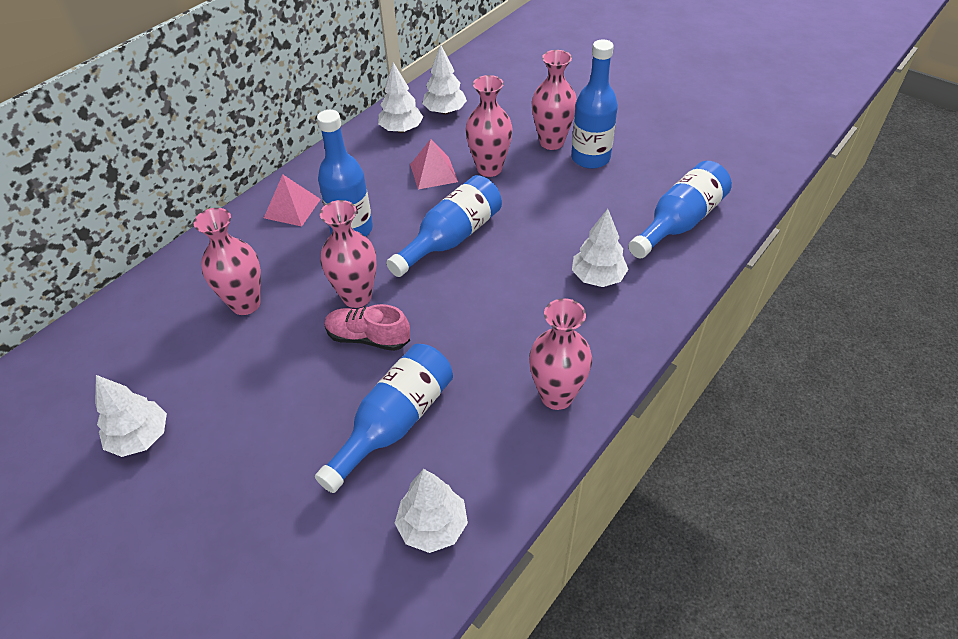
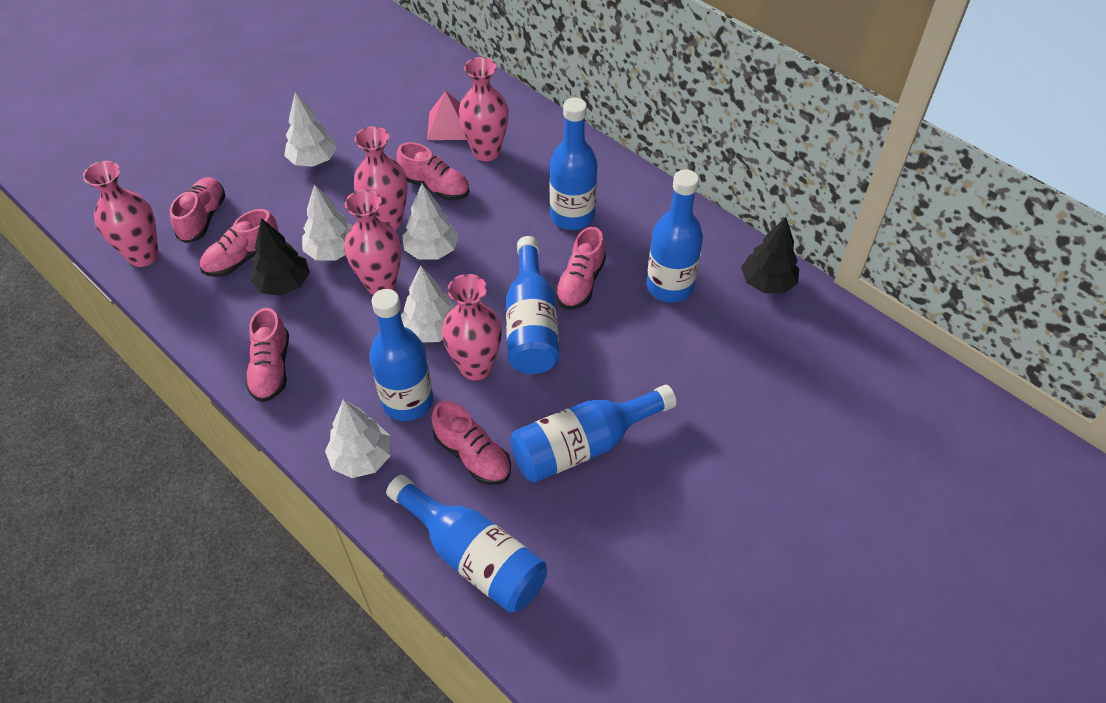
black tree: none = 0 -> [251,218,310,296] [741,217,799,294] = 2
blue bottle: [315,344,453,493] [317,110,373,237] [386,175,502,277] [571,39,618,169] [628,161,732,258] = 5 -> [369,289,433,421] [386,475,547,613] [506,236,559,374] [510,385,677,483] [550,98,598,230] [647,169,703,303] = 6
pink pyramid: [264,175,321,227] [410,139,458,189] = 2 -> [427,91,467,140] = 1
pink shoe: [324,304,410,351] = 1 -> [170,177,226,243] [200,209,279,277] [245,308,289,402] [397,142,469,200] [431,401,511,485] [555,227,606,309] = 6

